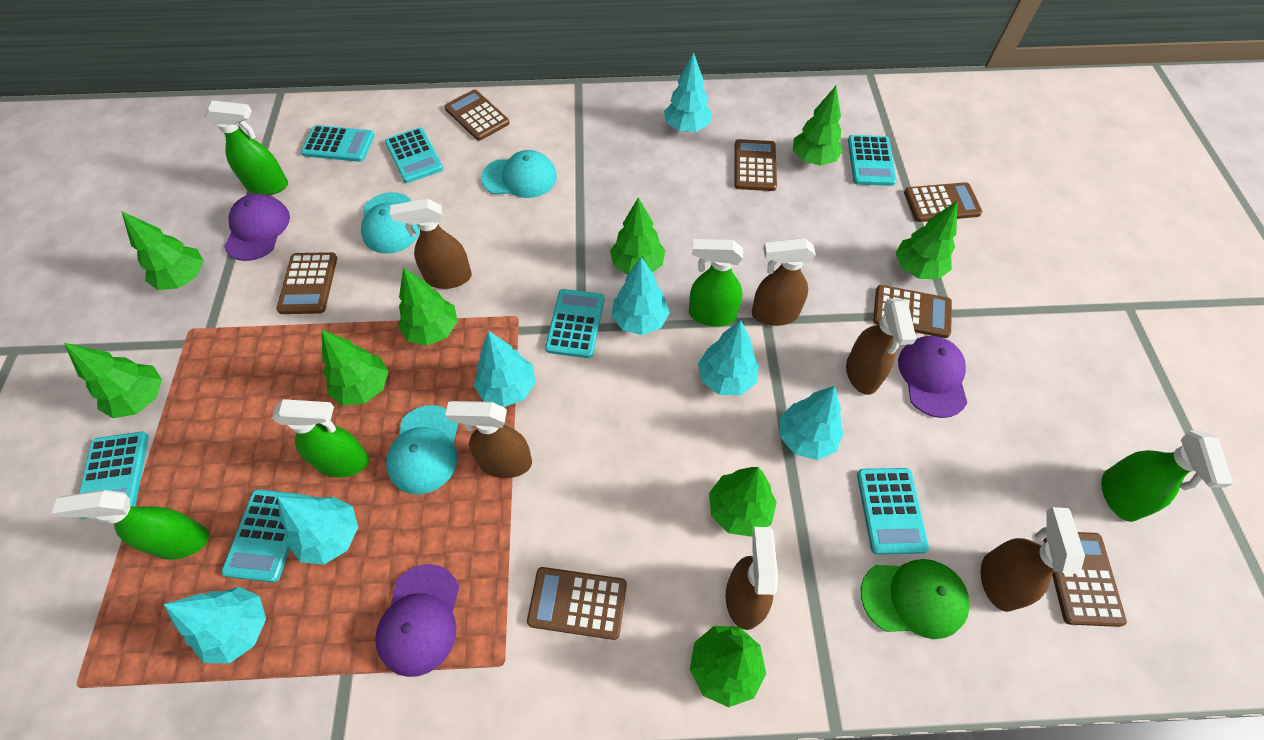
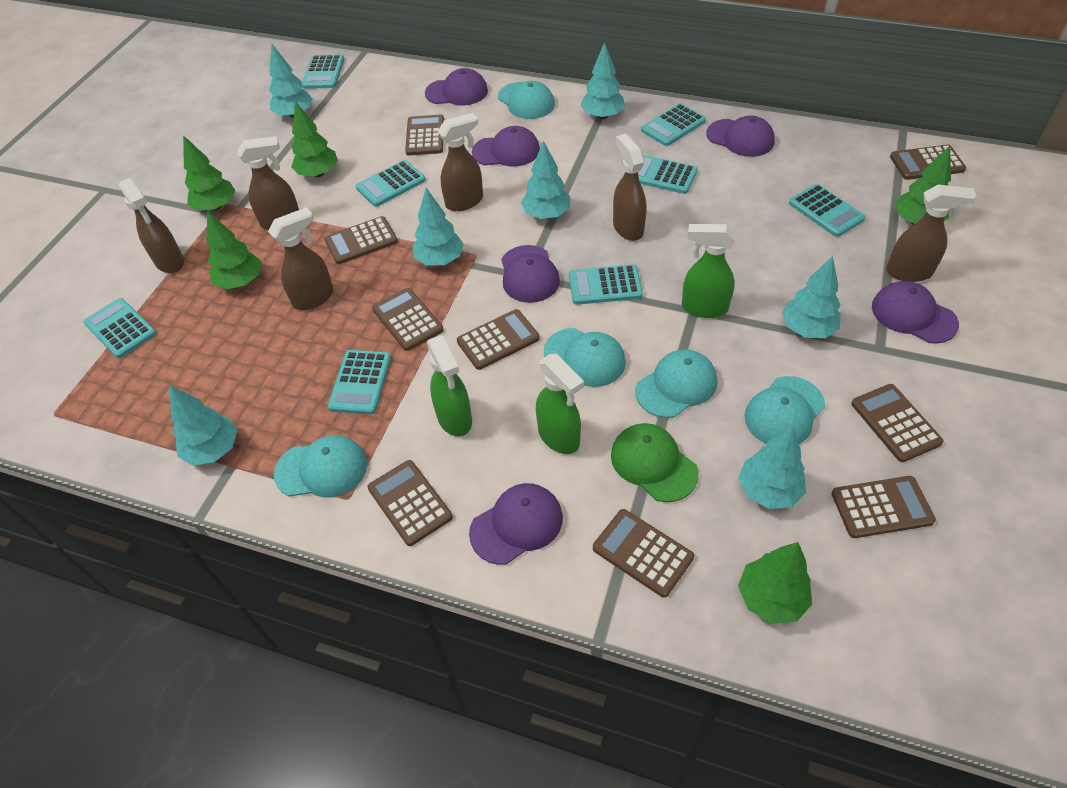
brown calculator: [276,252,337,314] [445,90,510,141] [527,567,627,640] [734,139,777,191] [873,285,952,338] [904,182,983,222] [1043,532,1127,627] = 7 -> [324,216,398,264] [368,460,453,546] [372,288,444,351] [405,115,444,155] [457,309,540,370] [593,509,694,598] [831,476,936,538] [851,384,944,462] [890,145,966,180] = 9
green spray bottle: [52,490,209,560] [204,101,288,195] [272,399,369,478] [689,239,743,326] [1101,430,1233,522] = 5 -> [427,335,472,436] [536,354,584,454] [682,224,736,318] = 3
green tree: [64,343,162,418] [121,211,204,290] [322,330,389,405] [398,267,458,346] [610,197,665,275] [690,626,766,707] [709,467,777,537] [793,86,843,166] [896,201,958,279] = 9 -> [183,135,235,211] [207,211,262,289] [291,101,338,177] [738,542,812,624] [895,145,951,225] = 5
purple cap: [224,194,290,261] [375,564,459,677] [898,336,967,418] = 3 -> [425,68,488,105] [469,483,563,565] [472,126,540,166] [501,245,560,303] [706,116,775,157] [872,281,959,343] = 6
turquoise calculator: [78,431,149,519] [221,489,303,582] [301,125,375,162] [385,127,443,183] [545,289,604,358] [848,135,897,186] [857,468,929,555] = 7 -> [83,298,157,358] [302,54,344,89] [328,350,391,415] [356,160,426,207] [569,264,643,305] [638,155,698,194] [641,103,706,146] [789,184,866,237] = 8
turquoise cap: [361,192,420,254] [386,405,458,494] [481,150,557,198] = 3 -> [274,435,367,497] [498,81,555,119] [544,328,626,387] [635,350,717,418] [744,376,825,444] = 5

